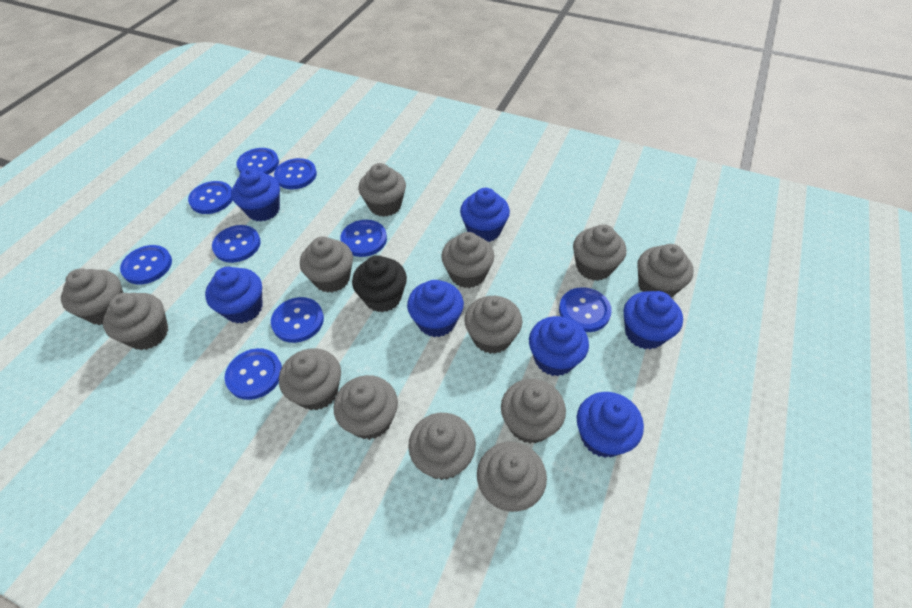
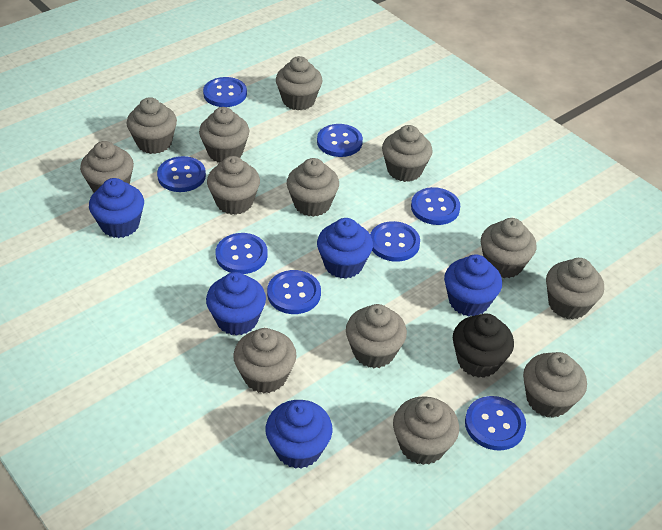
blue button: [120,245,172,284] [188,181,233,214] [212,225,261,263] [225,348,282,400] [237,148,279,174] [271,297,324,343] [274,158,317,189] [340,220,387,257] [559,287,612,332] = 9 -> [157,156,206,192] [203,77,247,107] [216,233,268,274] [267,270,321,314] [317,124,363,157] [370,221,420,262] [411,187,460,225] [465,396,526,451] = 8
blue cupcake: [205,267,263,323] [231,168,280,221] [407,280,464,337] [460,188,510,242] [529,316,589,376] [577,392,644,458] [623,291,683,350] = 7 -> [89,178,144,238] [206,272,266,336] [265,400,332,469] [317,218,373,279] [444,255,502,317] = 5

